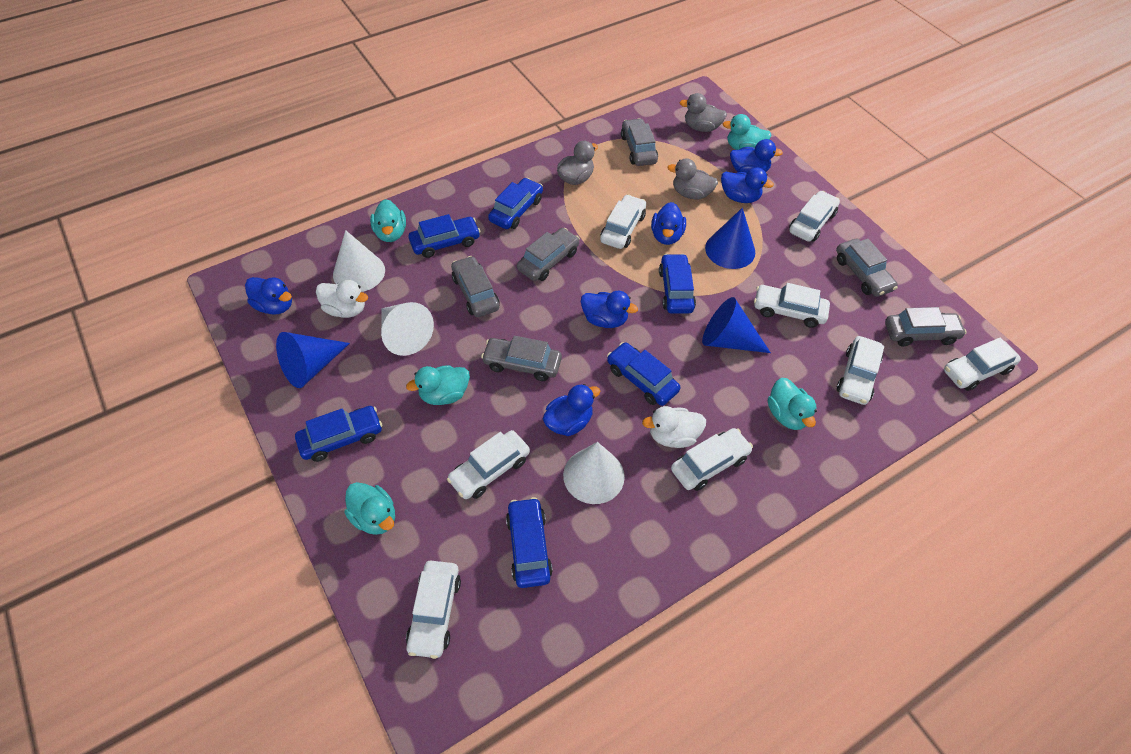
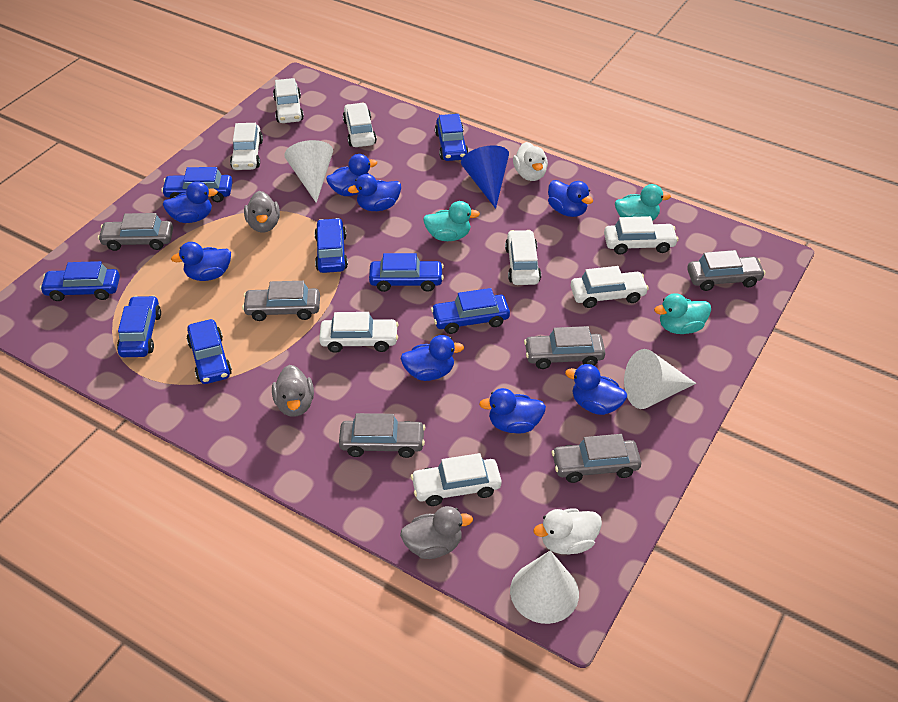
blue car: [295,406,382,462] [409,214,481,258] [488,178,543,229] [506,497,553,588] [607,342,681,406] [659,254,696,314] = 6 -> [40,261,120,301] [117,295,161,357] [161,167,233,202] [186,319,232,384] [314,218,348,273] [369,253,444,292] [431,288,510,334] [435,114,469,161] = 8
blue cone: [276,332,350,388] [702,297,771,353] [705,208,755,269] = 3 -> [461,146,509,209] = 1
blue duck: [245,277,292,315] [543,384,600,436] [581,291,638,328] [651,202,686,245] [721,168,774,203] [730,139,783,173] = 6 -> [163,181,218,223] [171,242,231,281] [326,154,377,196] [348,174,401,211] [400,335,464,381] [479,388,546,433] [548,180,593,217] [565,364,627,415] = 8
turquoise duck: [344,482,395,535] [370,199,406,242] [406,365,470,405] [723,114,771,150] [768,378,817,430] = 5 -> [423,201,480,241] [615,184,671,221] [654,293,711,334] = 3

